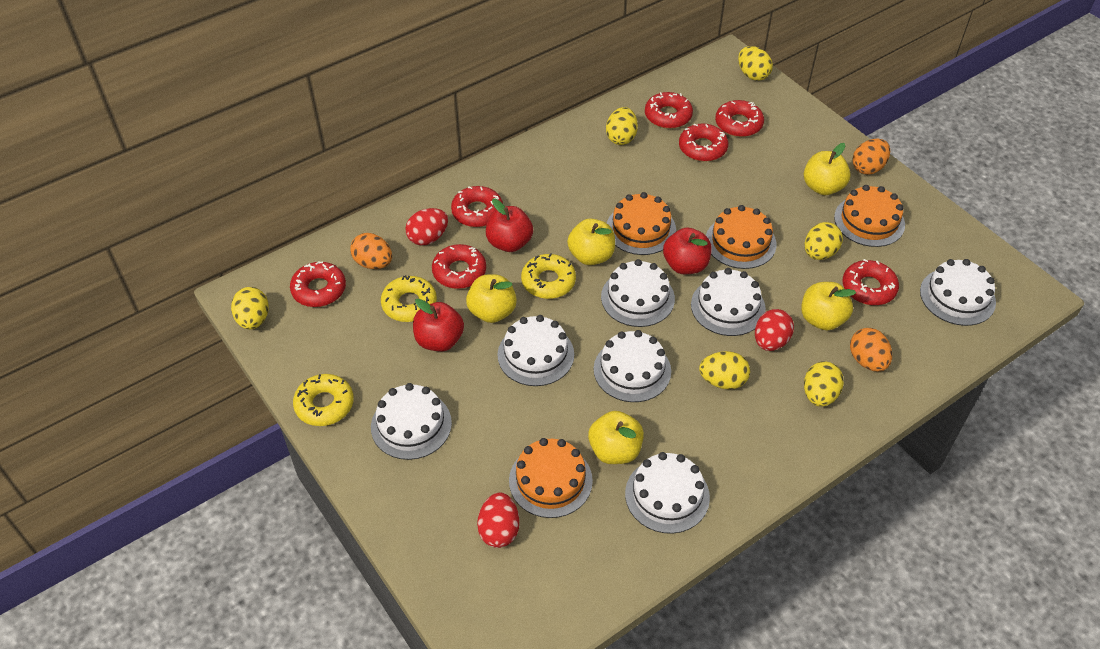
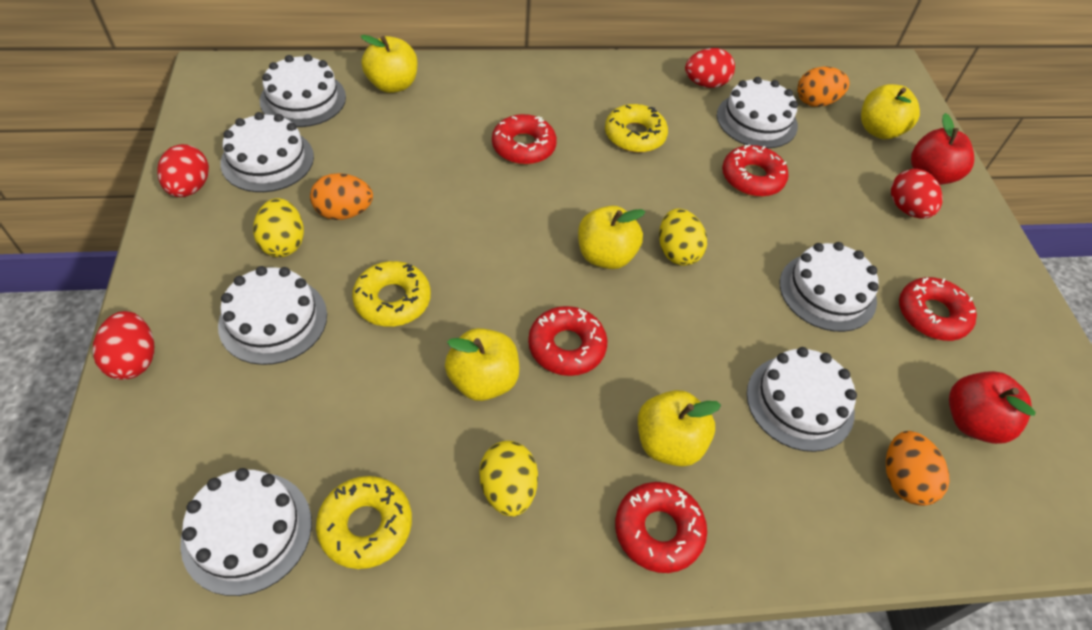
orange cake: [509,438,593,518] [607,192,676,255] [706,205,777,269] [834,185,905,247] = 4 -> none = 0
red apple: [413,299,464,352] [486,199,533,252] [663,228,712,274] = 3 -> [911,113,974,185] [949,371,1036,444] = 2
red donut: [290,261,346,307] [432,244,486,289] [451,186,503,227] [645,92,693,129] [679,124,728,162] [715,100,764,137] [842,259,899,305] = 7 -> [492,114,557,165] [528,306,607,376] [615,482,707,573] [722,144,789,197] [899,277,977,341] = 5
red egg: [405,208,448,245] [477,492,519,548] [755,309,794,351] = 3 -> [93,311,154,380] [157,144,209,197] [685,48,735,88] [891,169,943,218] = 4
yellow egg: [231,287,269,329] [606,107,638,145] [699,351,750,389] [738,46,773,81] [804,361,844,407] [805,222,843,260] = 6 -> [253,198,304,257] [479,441,538,517] [659,208,707,266] = 3

